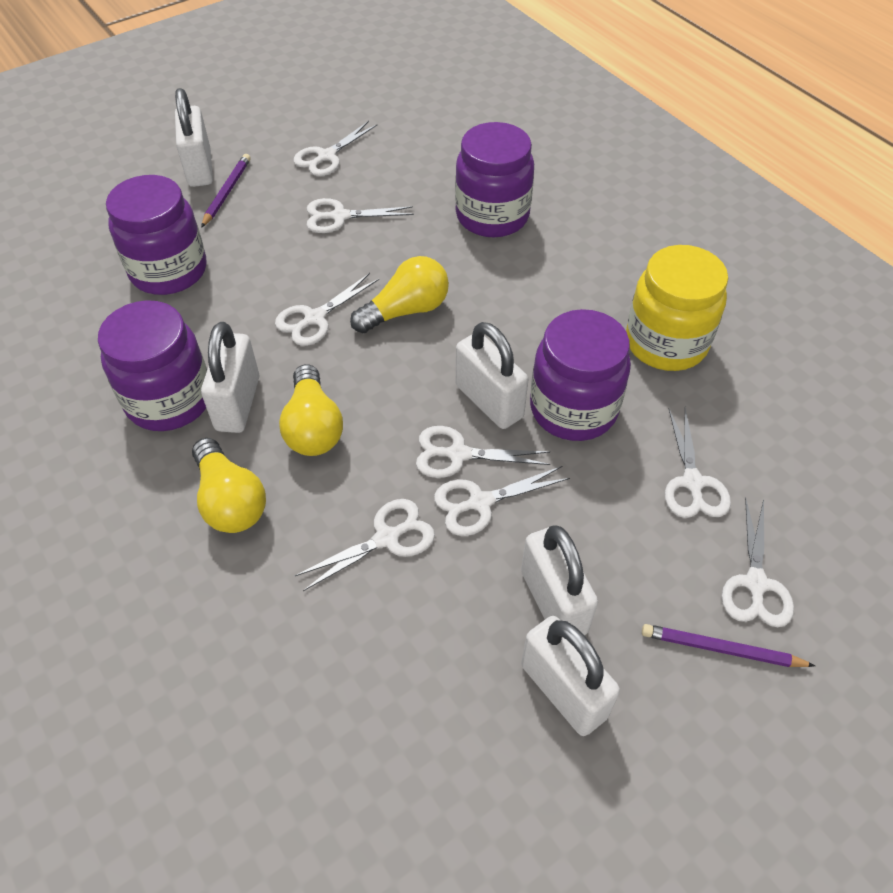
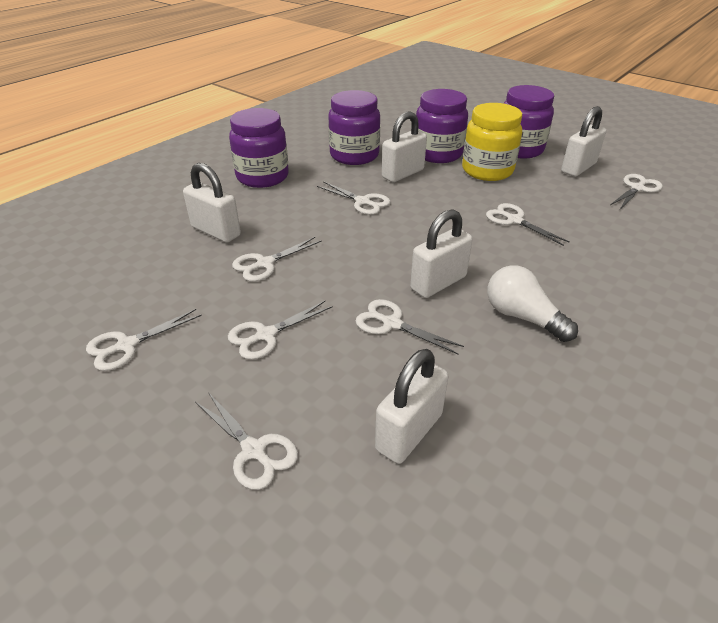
purple pencil: [201,154,251,228] [642,624,815,667] = 2 -> none = 0
white light bulb: none = 0 -> [487,265,578,342] = 1
yellow light bulb: [192,438,266,533] [279,364,343,456] [350,256,449,333] = 3 -> none = 0

